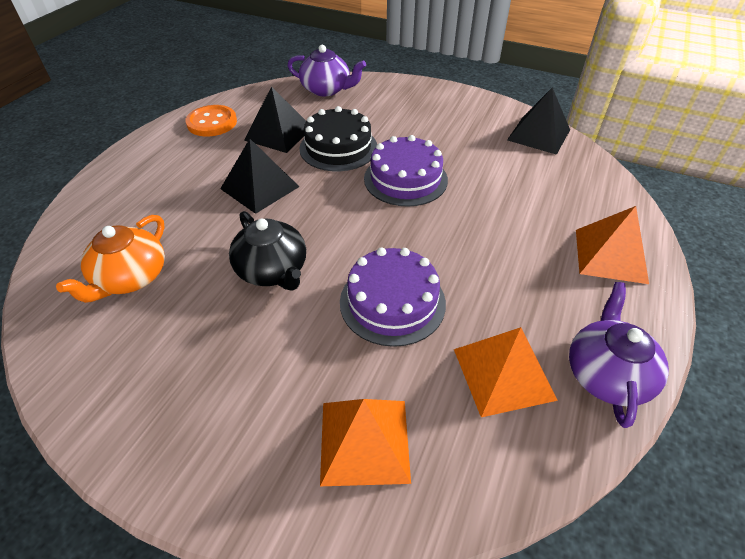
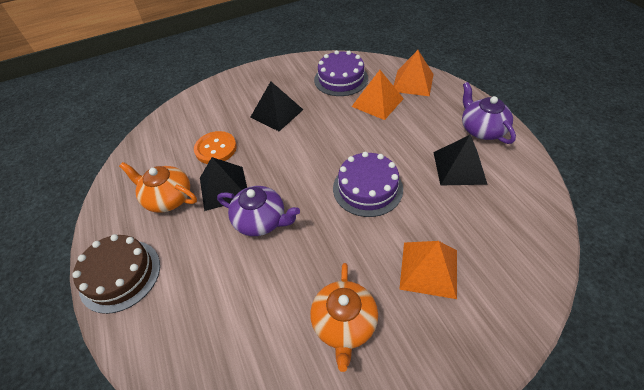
black cake: [299,106,377,171] = 1 -> none = 0
black teapot: [229,211,306,290] = 1 -> none = 0
brown cake: none = 0 -> [72,234,160,314] = 1
orange teapot: [56,215,165,303] = 1 -> [119,162,197,213] [310,263,378,372] = 2

